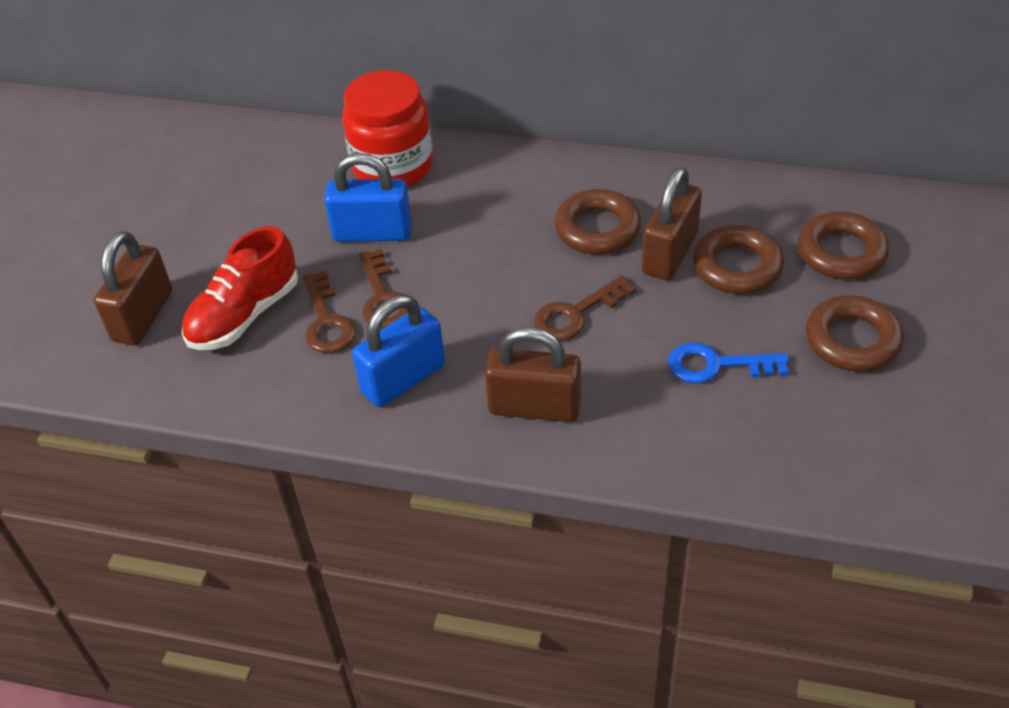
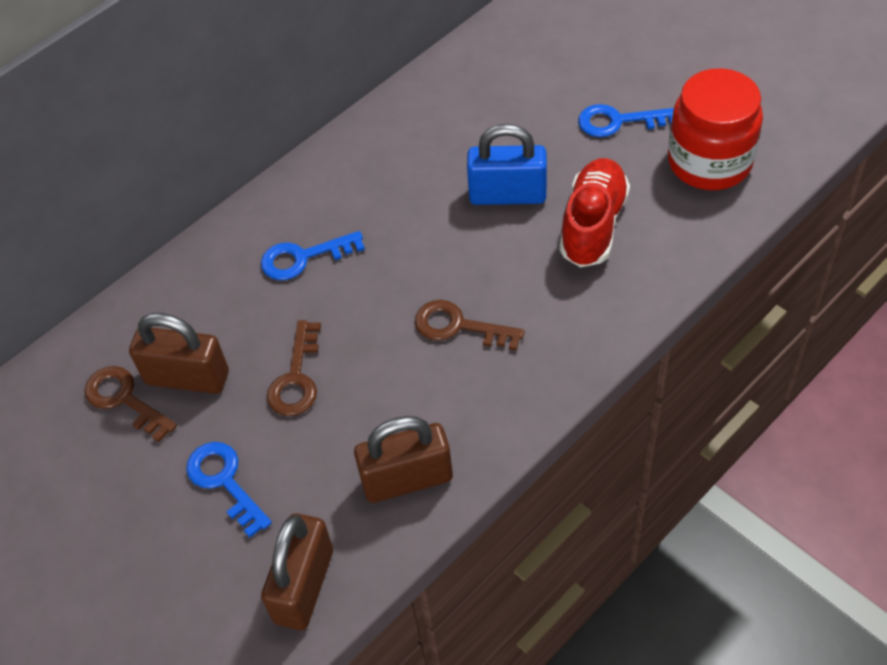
blue key: [668,342,789,383] = 1 -> [186,442,272,538] [261,231,365,280] [578,104,674,137] = 3
blue padlock: [324,153,412,242] [352,295,445,407] = 2 -> [467,124,547,205] = 1
brown ring: [555,189,641,254] [693,225,784,294] [797,211,889,280] [806,295,904,372] = 4 -> none = 0

